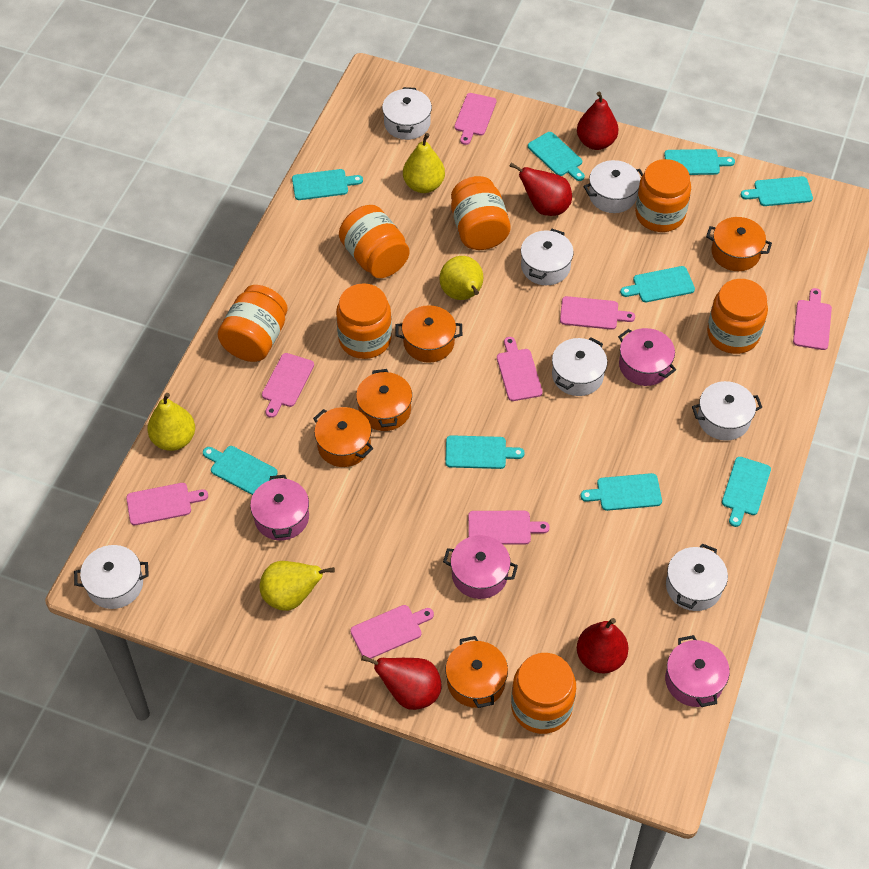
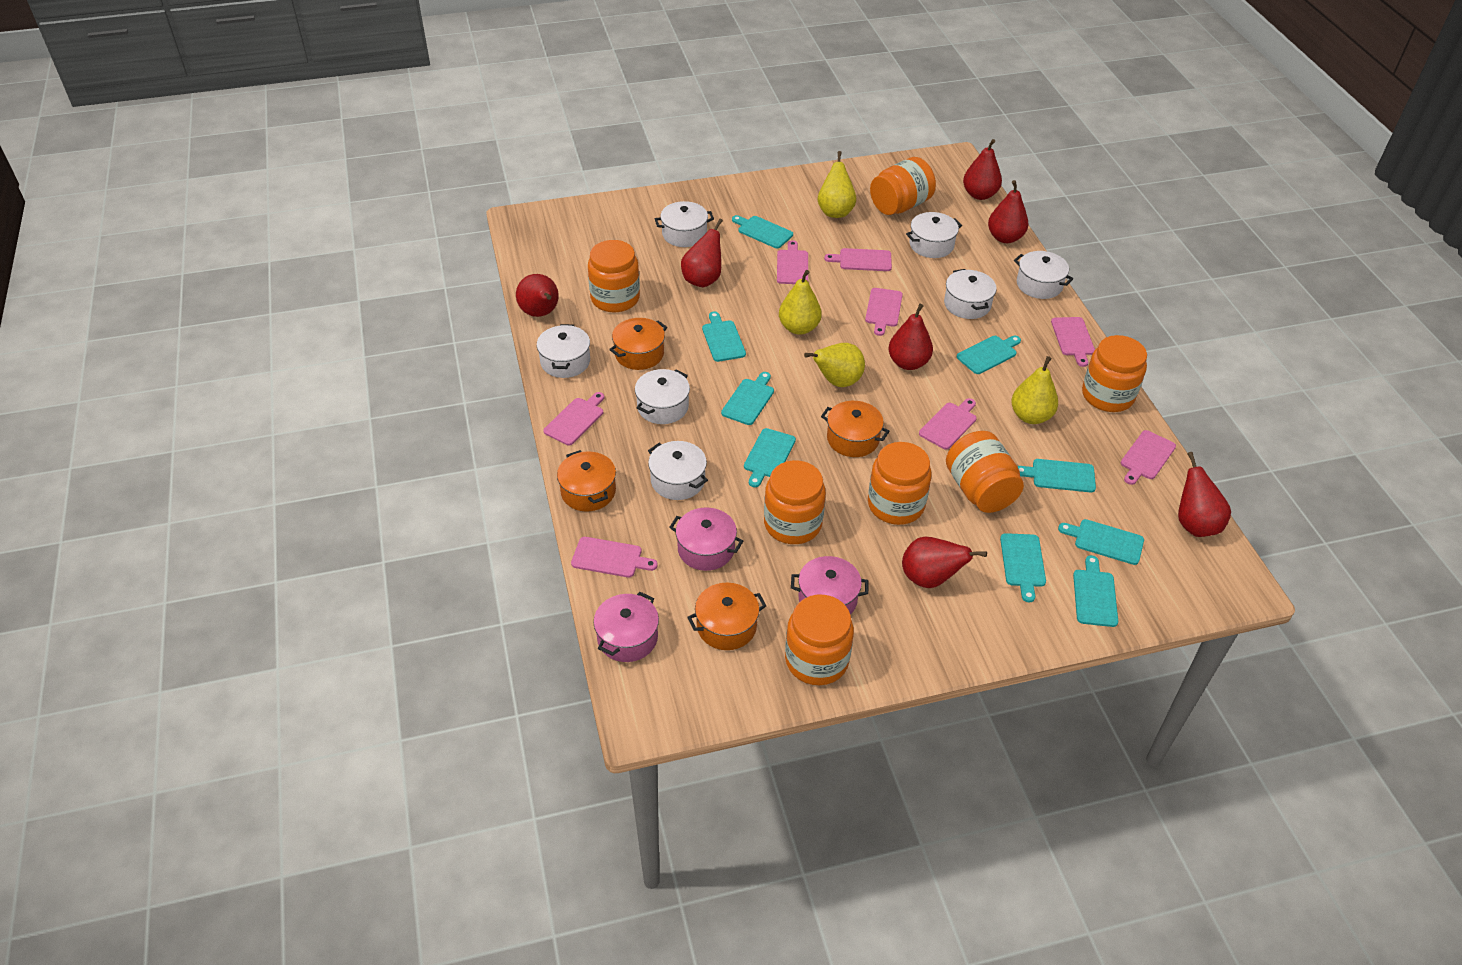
orange pot: [313,407,374,467] [356,369,412,431] [396,305,462,363] [445,636,508,708] [706,217,772,271] = 5 -> [557,450,616,511] [609,318,667,370] [687,583,766,650] [821,401,889,457] = 4
pink pot: [250,475,309,541] [443,535,518,599] [618,328,676,386] [665,635,730,707] = 4 -> [593,592,659,662] [669,508,743,571] [791,556,868,614] = 3
red pear: [361,655,441,710] [509,163,572,216] [577,91,619,150] [577,618,628,673] = 4 -> [516,274,559,317] [681,219,723,287] [889,304,933,370] [902,537,987,588] [963,139,1002,200] [988,180,1028,243] [1178,452,1231,537] = 7

